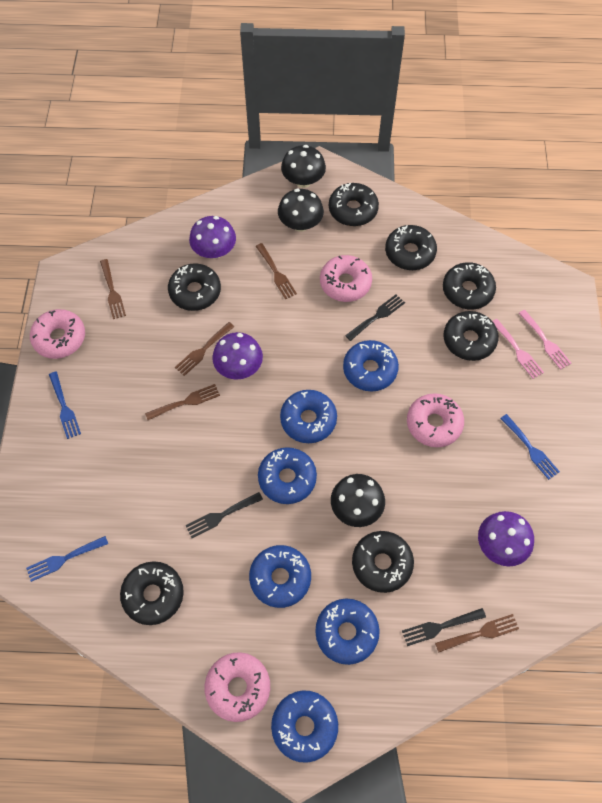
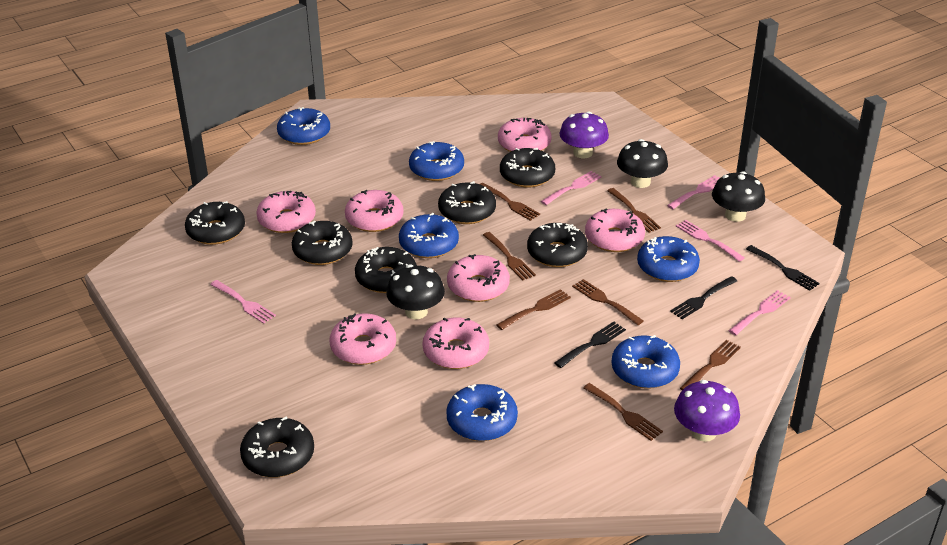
blue fork: [26,536,108,582] [49,372,81,439] [500,414,560,480] = 3 -> none = 0
brown fork: [100,259,126,319] [145,384,220,420] [175,322,234,376] [256,243,297,299] [435,614,519,652] = 5 -> [480,183,540,221] [483,232,536,280] [496,289,571,330] [572,279,643,325] [583,383,663,441] [607,188,661,233] [680,340,741,390] = 7
pink donut: [30,309,85,359] [205,652,270,722] [320,255,372,302] [407,393,464,447] = 4 -> [256,191,316,233] [330,313,396,365] [345,190,403,232] [422,317,489,369] [447,254,510,302] [498,118,552,152] [585,208,645,252] = 7
pink fork: [492,319,544,379] [519,310,572,370] = 2 -> [210,280,276,324] [541,171,601,205] [667,175,720,209] [676,220,745,262] [728,290,791,336] = 5
purple mushroom: [189,216,236,259] [212,332,263,380] [478,511,534,566] = 3 -> [559,111,609,158] [674,380,740,442] = 2

